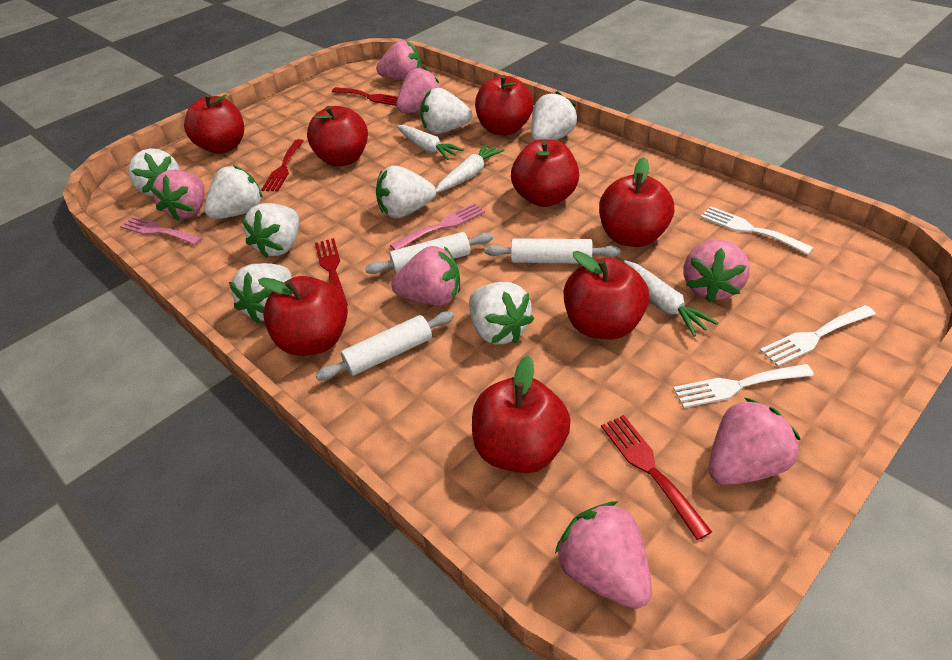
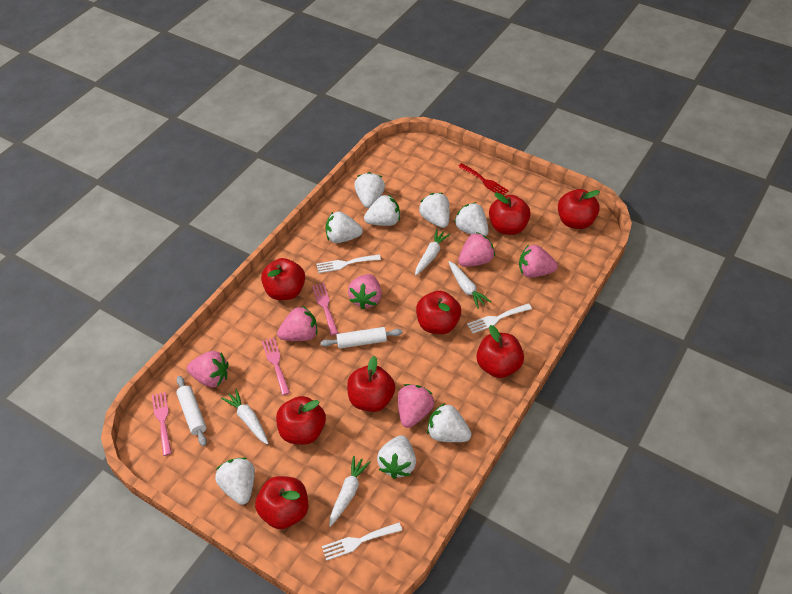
pink fork: [120,216,203,245] [390,203,485,250] = 2 -> [152,392,172,456] [262,338,290,395] [312,283,338,335] = 3
pink strawberry: [150,170,205,221] [376,40,422,81] [391,246,460,305] [396,67,441,113] [555,502,652,609] [684,240,750,302] [709,398,801,485] = 7 -> [187,351,229,387] [277,306,318,341] [348,274,382,309] [398,384,434,428] [458,232,495,267] [519,244,558,278] = 6
red fork: [261,139,304,191] [315,238,348,305] [332,87,398,106] [601,415,712,540] = 4 -> [458,163,509,195] = 1
white carrot: [397,125,464,160] [436,144,505,193] [624,260,718,337] = 3 -> [221,389,269,445] [329,456,371,527] [415,229,450,275] [448,261,491,309] = 4
white rolling pin: [316,311,454,381] [365,232,493,274] [484,238,620,263] = 3 -> [176,376,207,446] [320,327,403,348] = 2

